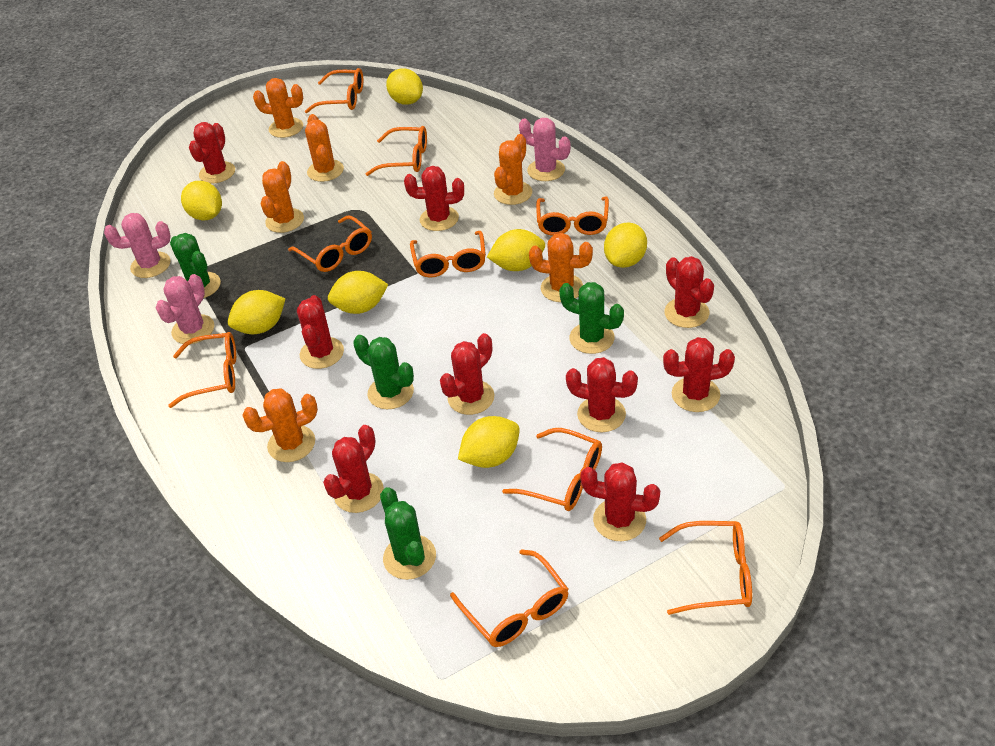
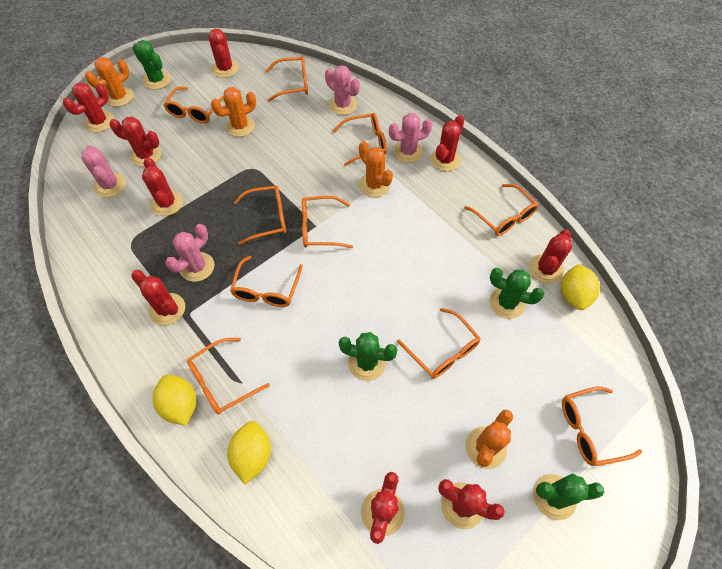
orange cactus: [242,388,318,462] [253,78,303,138] [261,161,304,233] [305,114,344,182] [494,134,532,205] [529,233,593,302] = 6 -> [85,57,134,107] [211,87,256,137] [359,141,393,197] [465,410,513,469] = 4
orange glasses: [168,332,236,408] [288,216,372,272] [305,68,363,113] [366,126,427,176] [410,231,486,277] [450,549,569,647] [502,428,602,511] [536,197,609,236] [659,521,752,615] = 9 -> [164,87,224,123] [187,338,270,415] [230,256,303,307] [234,186,286,245] [266,56,308,102] [302,196,353,248] [333,113,387,166] [397,308,481,379] [464,184,538,236] [562,387,642,466] = 10
pink cactus: [104,213,171,278] [156,274,214,344] [519,118,571,181] = 3 -> [81,145,126,198] [165,224,215,282] [325,65,360,115] [389,113,432,163] = 4
yellow lemon: [181,181,222,220] [228,290,285,334] [328,271,389,314] [386,68,423,105] [458,416,520,468] [487,229,545,271] [604,223,647,268] = 7 -> [153,375,196,426] [227,421,271,484] [561,264,600,310] = 3

